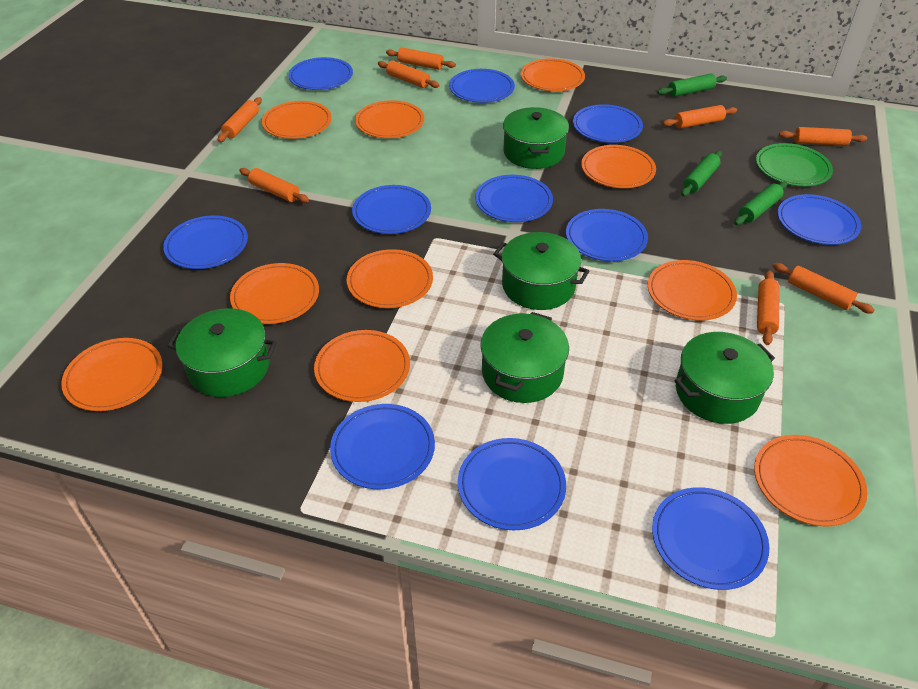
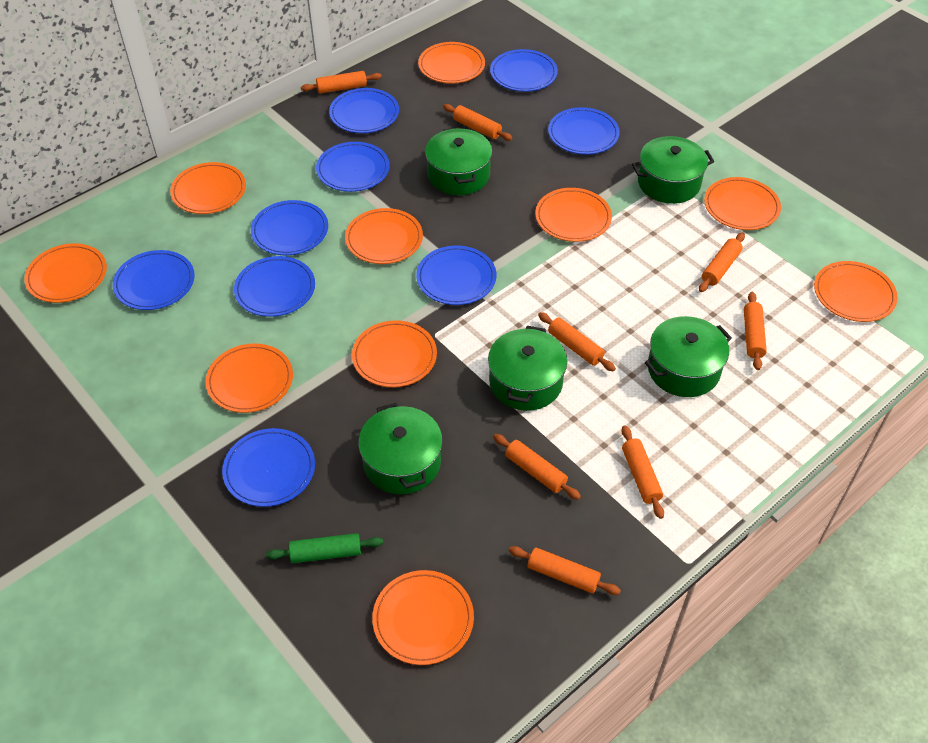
blue plate: [163,215,248,269] [288,57,353,90] [330,404,435,489] [352,185,431,234] [449,69,515,103] [458,438,566,530] [475,175,553,222] [566,209,648,261] [573,104,643,143] [652,487,769,590] [777,194,861,245] = 11 -> [113,250,195,310] [222,428,315,507] [234,256,315,317] [251,200,328,255] [316,142,390,192] [329,88,399,133] [416,246,496,305] [490,49,558,91] [548,107,620,155] = 9
green plate: [756,143,833,187] = 1 -> none = 0
green rolling pin: [657,74,727,97] [681,151,722,197] [734,182,787,225] = 3 -> [266,533,383,563] = 1

